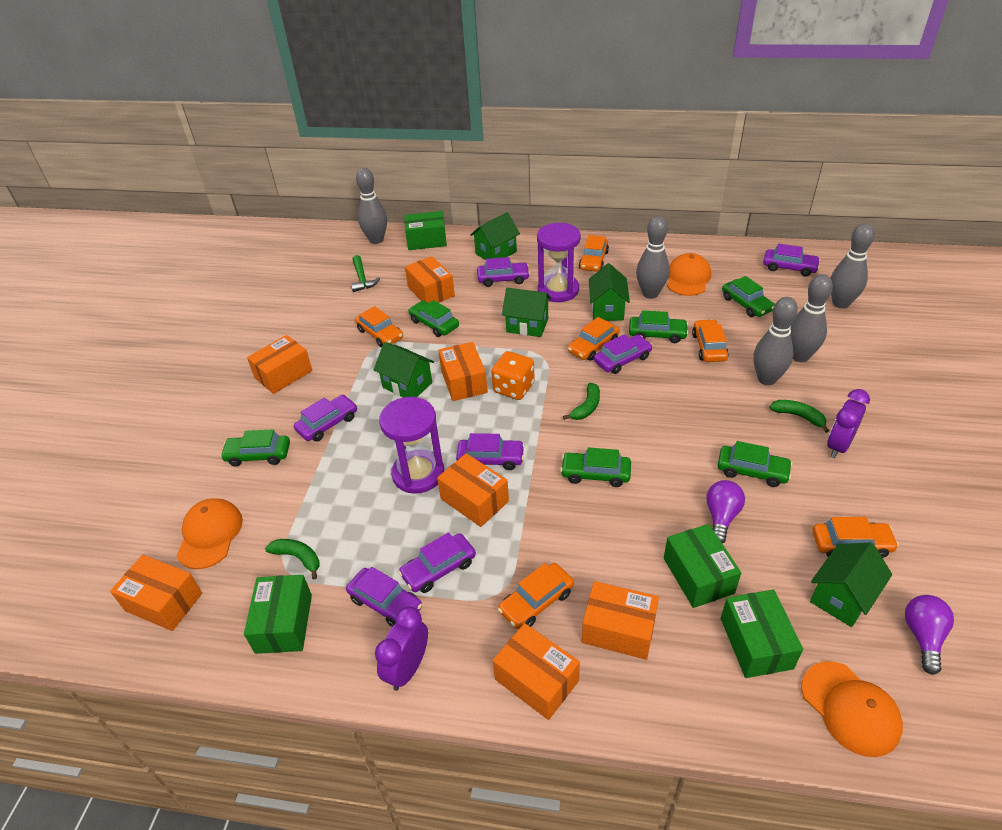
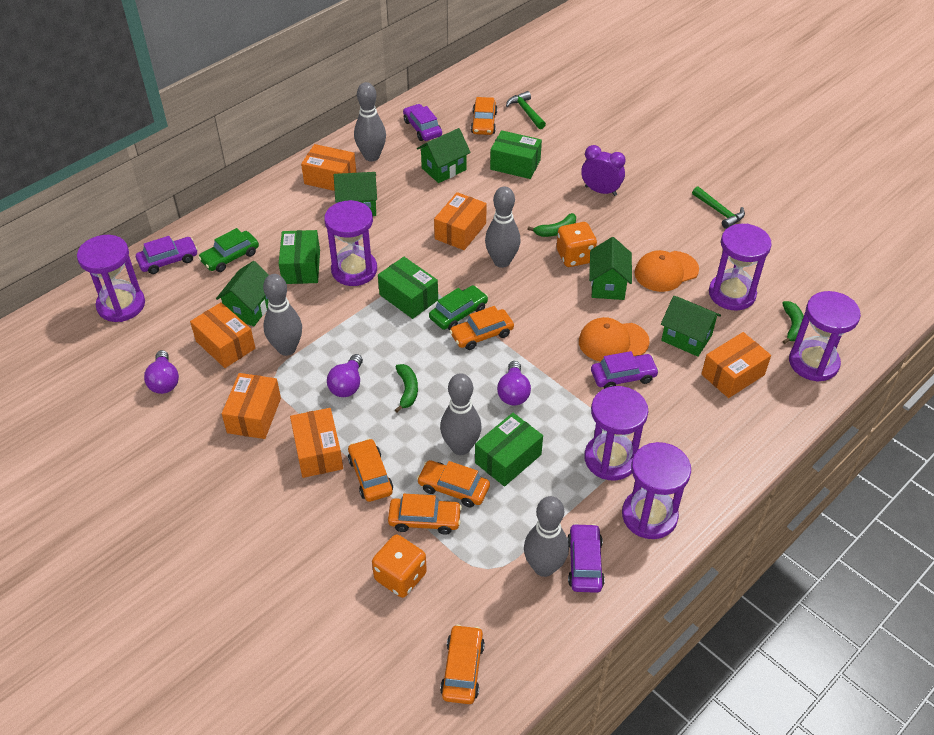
green car: [220,429,290,467] [408,300,459,337] [560,447,631,487] [629,310,688,343] [718,441,793,487] [722,276,775,317] = 6 -> [198,228,259,272] [429,285,488,330] = 2
green hammer: [351,255,380,292] = 1 -> [506,91,546,129] [692,186,745,229] = 2
orange box: [110,555,202,631] [247,335,313,394] [405,256,455,303] [437,453,509,527] [438,342,488,401] [493,623,580,720] [582,581,659,660] = 7 -> [190,302,255,368] [221,373,281,439] [290,408,343,478] [301,144,356,191] [434,192,487,250] [701,332,771,398] = 6
orange cap: [176,498,243,569] [667,253,711,296] [801,661,903,757] = 3 -> [579,317,650,362] [635,250,699,292] = 2
orange dice: [491,351,535,400] = 1 -> [372,535,427,598] [557,222,597,267] = 2
purple car: [294,395,357,441] [346,567,422,627] [398,532,476,593] [456,433,525,470] [477,257,530,287] [594,334,653,374] [763,244,821,276] = 7 -> [136,236,198,274] [403,104,442,141] [567,523,605,593] [591,351,659,389] = 4
purple clock: [375,606,428,691] [827,389,870,458] = 2 -> [581,145,625,196] = 1
purple hourglass: [379,397,444,494] [537,223,581,302] = 2 -> [77,235,145,322] [324,200,377,286] [584,386,648,480] [622,442,691,539] [709,224,772,310] [789,291,861,382] = 6
purple light bulb: [706,480,745,543] [905,595,954,675] = 2 -> [144,350,179,394] [327,354,363,397] [497,361,531,406] = 3

